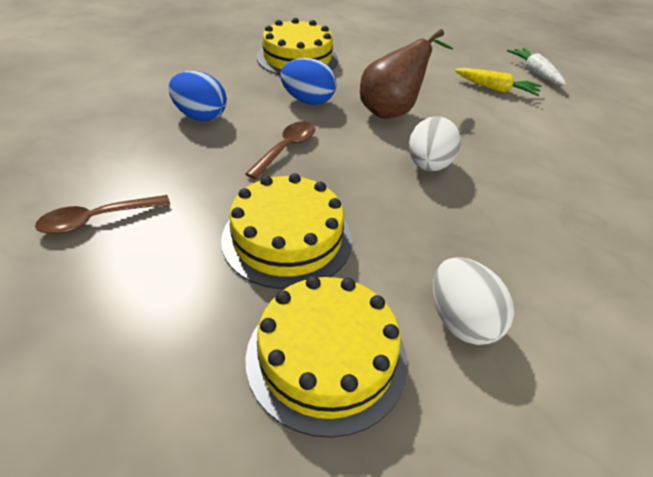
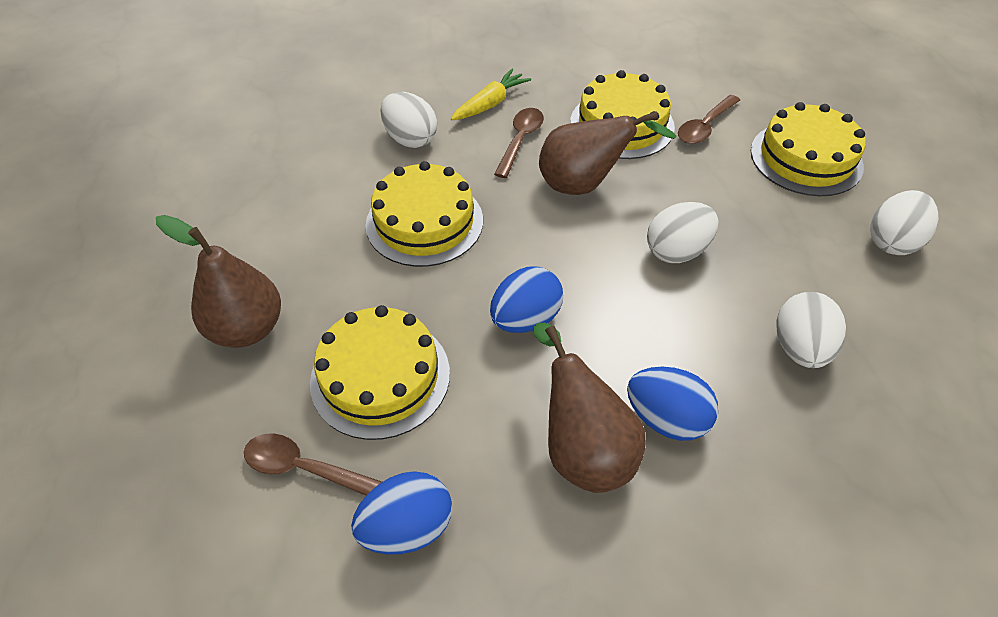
blue egg: [168,71,227,121] [280,58,336,105] = 2 -> [351,471,452,555] [490,266,563,333] [627,367,718,441] = 3
brown pear: [360,29,453,119] = 1 -> [156,215,281,348] [533,323,646,493] [539,111,677,195] = 3
brown spoon: [35,195,170,234] [245,121,315,179] = 2 -> [244,433,382,496] [494,108,544,178] [678,95,740,144] = 3
white carrot: [507,48,566,86] = 1 -> none = 0
white egg: [409,116,461,171] [433,257,514,345] = 2 -> [380,92,437,148] [647,202,718,263] [777,292,846,368] [870,190,938,255] = 4
yellow cake: [221,173,352,289] [245,276,408,438] [257,18,338,75] = 3 -> [310,305,450,440] [366,161,483,267] [570,70,675,159] [751,102,866,196] = 4

